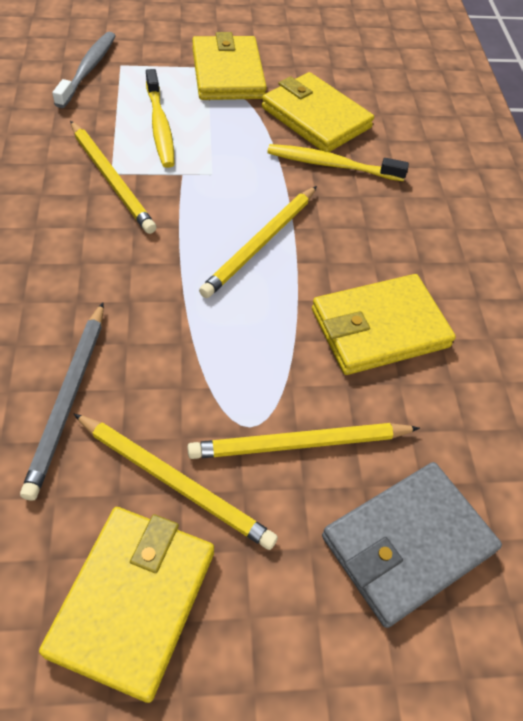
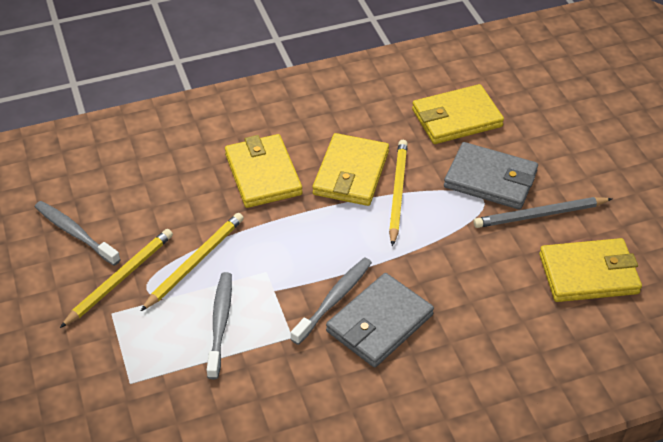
grey toothbrush: [52,32,116,108] = 1 -> [35,201,121,266] [207,272,232,379] [291,257,372,345] = 3
grey wallet: [322,462,502,628] = 1 -> [326,273,434,367] [444,142,538,210] = 2
yellow pencil: [70,121,157,234] [74,414,278,550] [187,423,420,459] [199,186,317,298] = 4 -> [60,229,173,328] [141,213,244,311] [389,140,408,247] = 3
yellow toothbrush: [146,69,175,168] [267,144,409,181] = 2 -> none = 0

